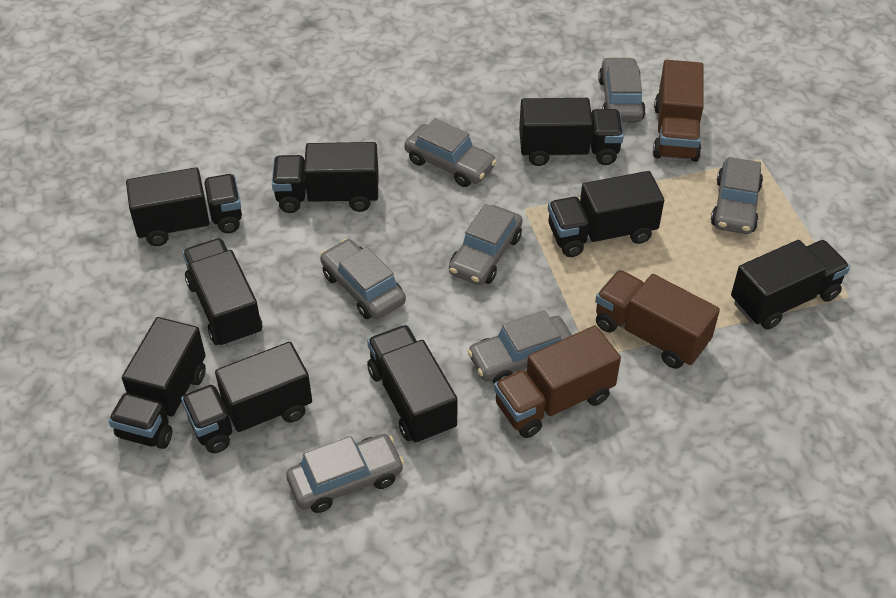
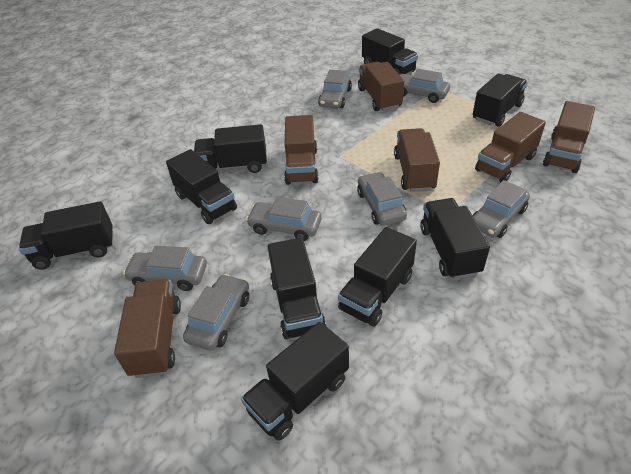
brown truck: [494,326,621,438] [595,270,720,369] [653,60,704,162] = 3 -> [114,279,181,378] [284,115,319,185] [358,62,404,111] [394,128,440,192] [475,112,546,182] [543,101,595,173] = 6

